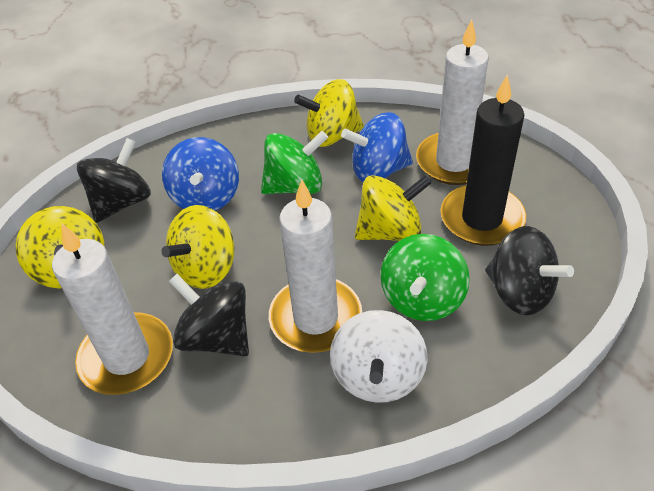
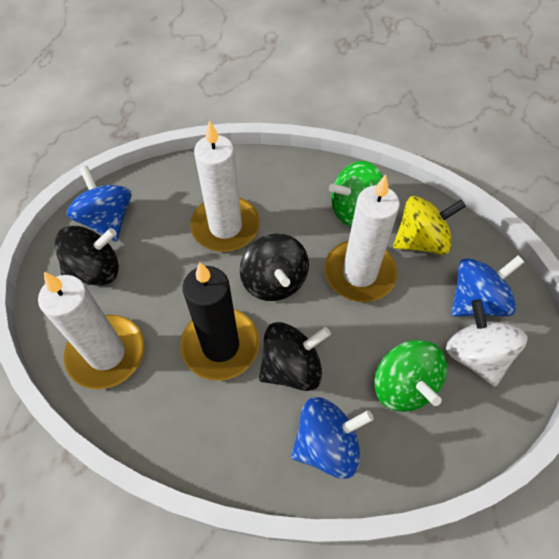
blue spinning top: [162,137,239,211] [341,112,413,182] = 2 -> [67,166,131,242] [291,397,374,479] [451,256,524,316] = 3
yellow spinning top: [16,206,104,289] [162,205,234,289] [294,79,364,147] [355,175,432,241] = 4 -> [393,196,466,255] = 1

